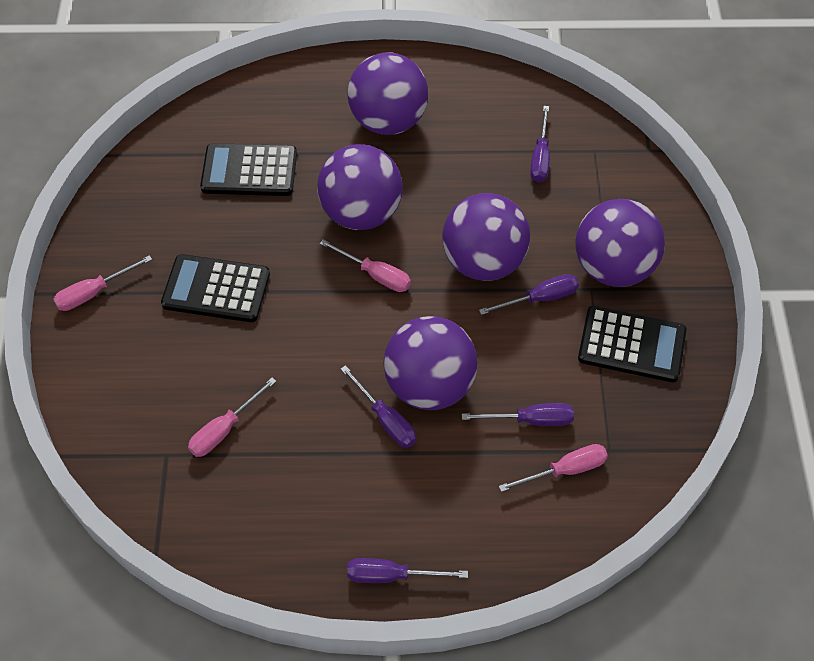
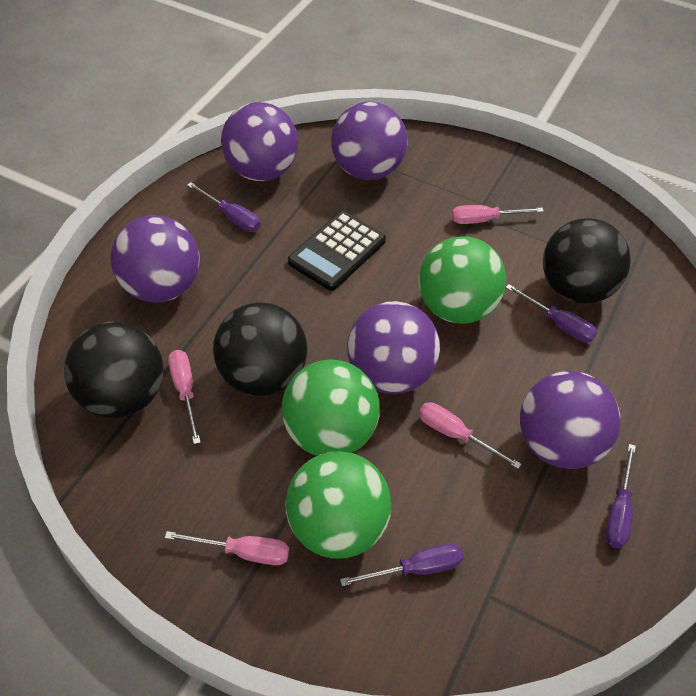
black ball: none = 0 -> [64,322,163,418] [213,302,307,396] [543,218,631,304] = 3
black calculator: [161,254,270,322] [200,143,297,196] [578,306,687,382] = 3 -> [288,211,386,291] = 1
green ball: none = 0 -> [282,359,380,456] [285,451,391,559] [418,236,506,324] = 3
purple screwdriver: [341,365,416,448] [347,558,468,583] [461,403,574,426] [479,274,579,315] [530,106,550,182] = 5 -> [187,182,261,232] [340,543,464,586] [505,284,597,343] [605,444,636,548] = 4

